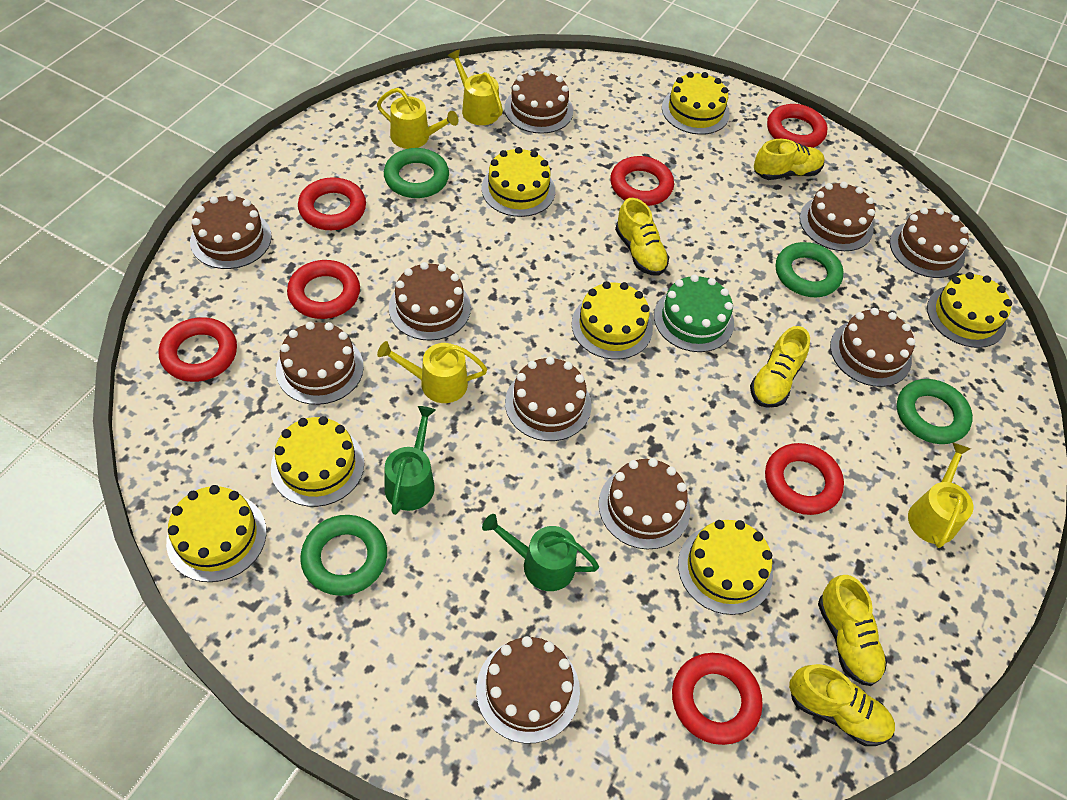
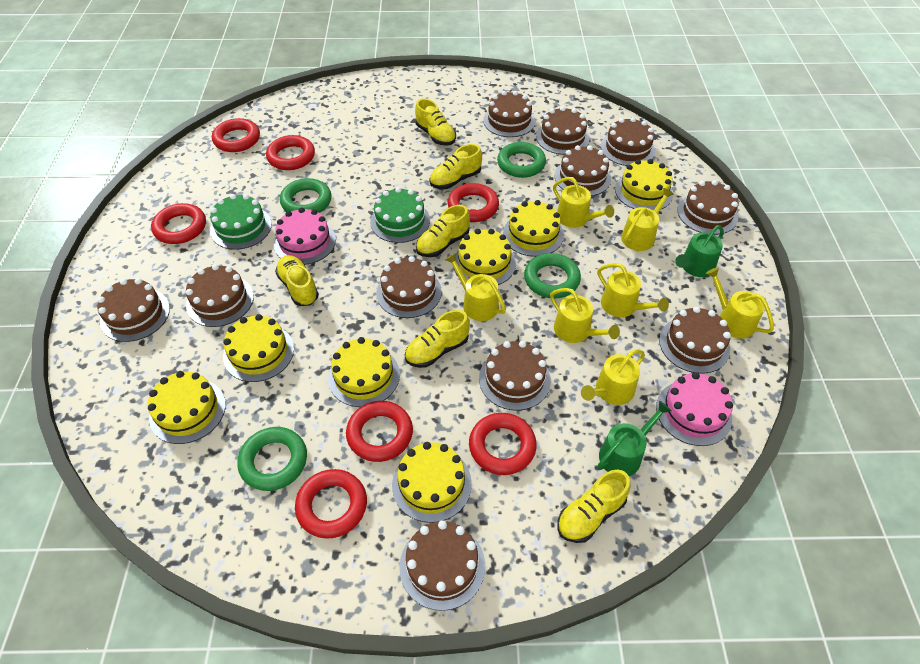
brown cake: [190,194,272,269] [276,322,364,405] [389,262,471,341] [476,636,580,744] [504,70,573,134] [505,356,592,441] [599,458,690,549] [800,182,875,251] [830,308,915,387] [890,208,969,278] = 10 -> [97,278,170,342] [186,264,254,327] [376,256,442,318] [399,520,485,611] [479,341,551,411] [483,91,535,137] [536,106,590,155] [554,145,611,196] [601,117,656,166] [659,306,731,374] [677,180,739,235] = 11
green cake: [654,274,734,352] = 1 -> [210,194,272,250] [370,187,430,243] = 2
pink cake: none = 0 -> [274,207,336,265] [656,372,733,446] = 2
yellow shoe: [615,198,669,276] [750,326,810,408] [754,139,825,180] [789,664,895,746] [818,575,887,686] = 5 -> [275,255,319,306] [405,310,470,368] [415,98,456,146] [416,205,470,257] [429,144,482,189] [557,470,631,543] = 6
yellow watering can: [377,88,459,149] [377,341,487,403] [447,49,503,125] [908,442,973,548] = 4 -> [445,253,506,321] [550,288,620,343] [553,177,614,228] [581,349,645,405] [598,263,669,317] [621,188,674,251] [706,267,774,339] = 7

